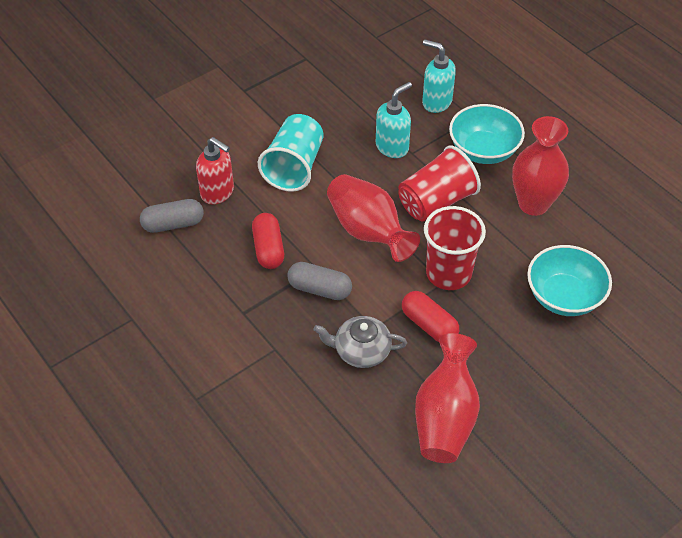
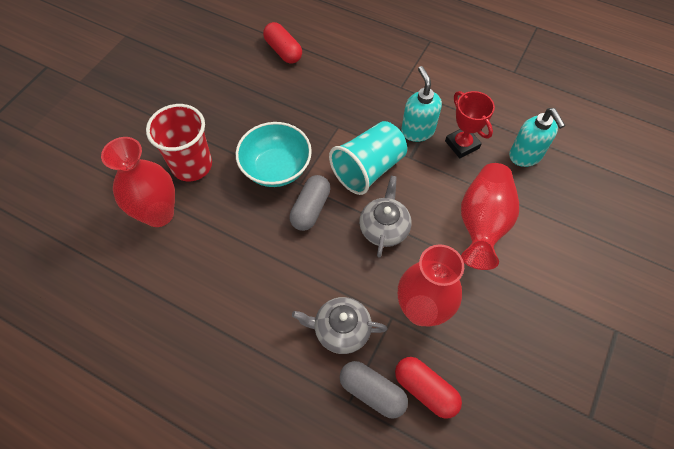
grey teapot: [313,316,407,368] = 1 -> [292,297,387,354] [359,176,412,258] = 2
red cup: [398,145,481,222] [424,206,486,290] = 2 -> [146,104,212,181] = 1
red soap dispenser: [196,137,234,205] = 1 -> none = 0
red trophy: none = 0 -> [445,91,495,158] = 1
turquoise bowl: [449,104,525,164] [527,245,612,316] = 2 -> [236,122,312,187] = 1

